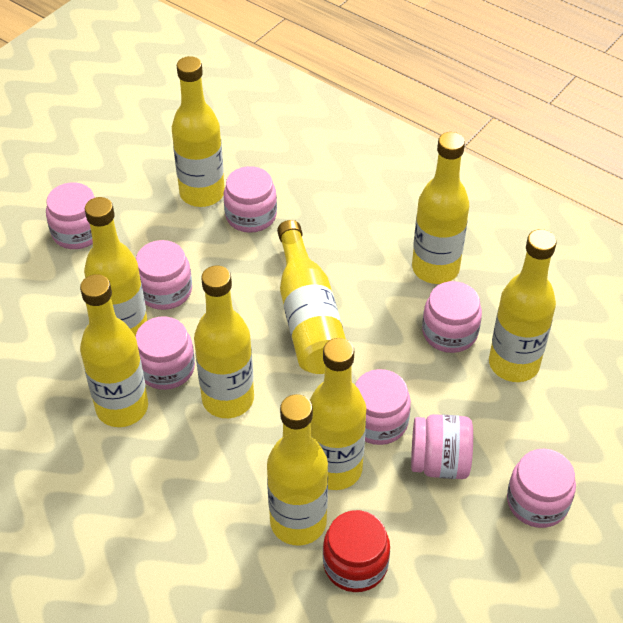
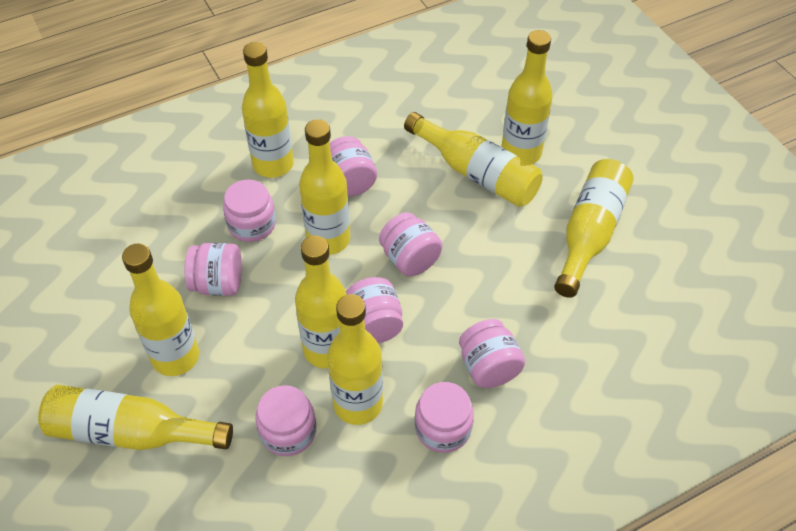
red jar: [323,510,390,592] = 1 -> none = 0

